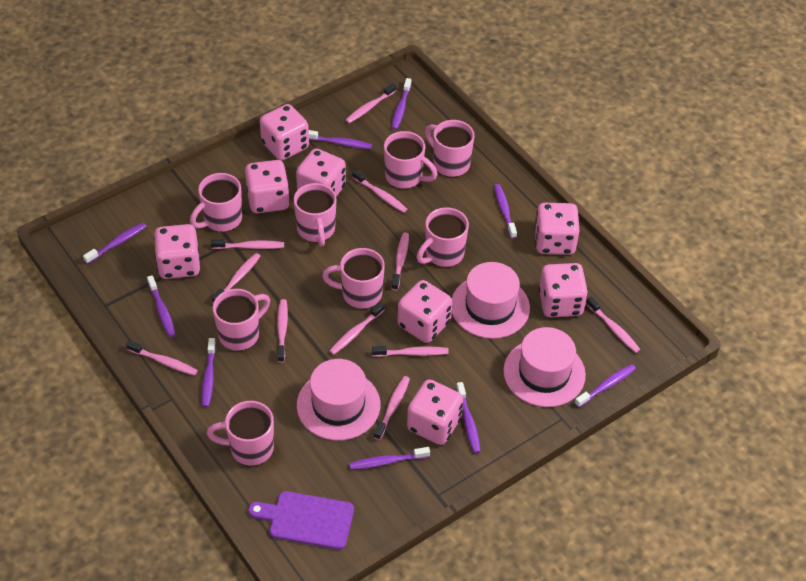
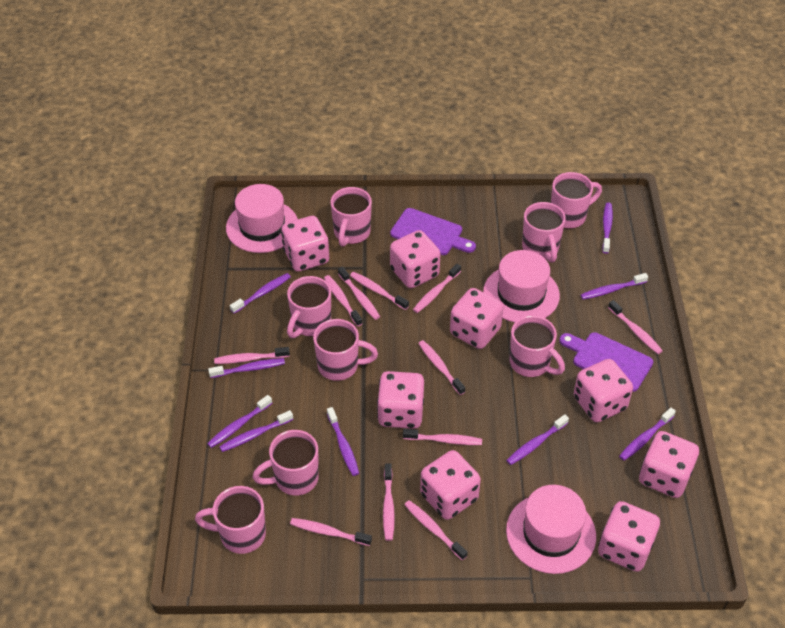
purple cutting board: [248,491,354,550] = 1 -> [390,208,476,255] [559,332,653,392] = 2

